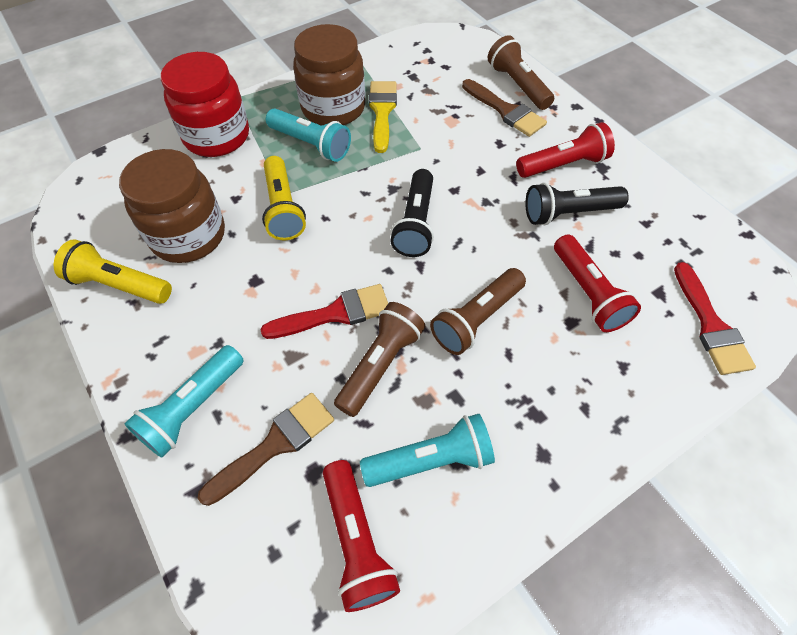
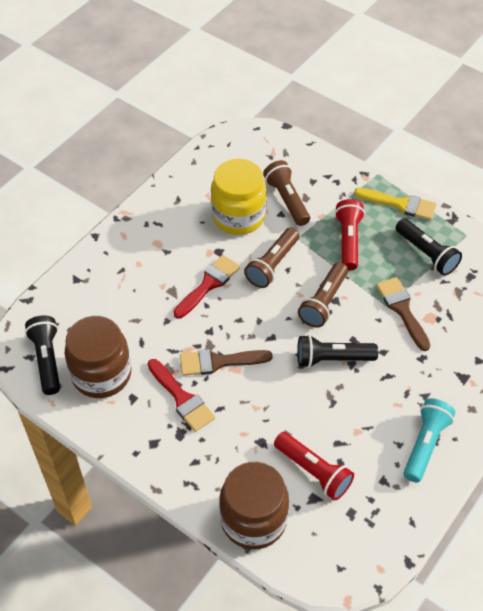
black flashlight: [390,169,434,257] [525,183,629,225] = 2 -> [25,315,60,395] [297,335,378,368] [396,218,462,276] = 3
red flashlight: [323,460,400,612] [516,122,615,178] [554,234,641,332] = 3 -> [274,432,354,500] [335,199,365,270] = 2
red jar: [161,52,249,157] = 1 -> none = 0
turquoise flashlight: [124,345,244,458] [266,108,351,162] [360,414,495,487] = 3 -> [404,398,455,482] = 1
yellow flashlight: [53,239,172,304] [262,156,306,240] = 2 -> none = 0
yellow jar: none = 0 -> [211,159,267,235] = 1

